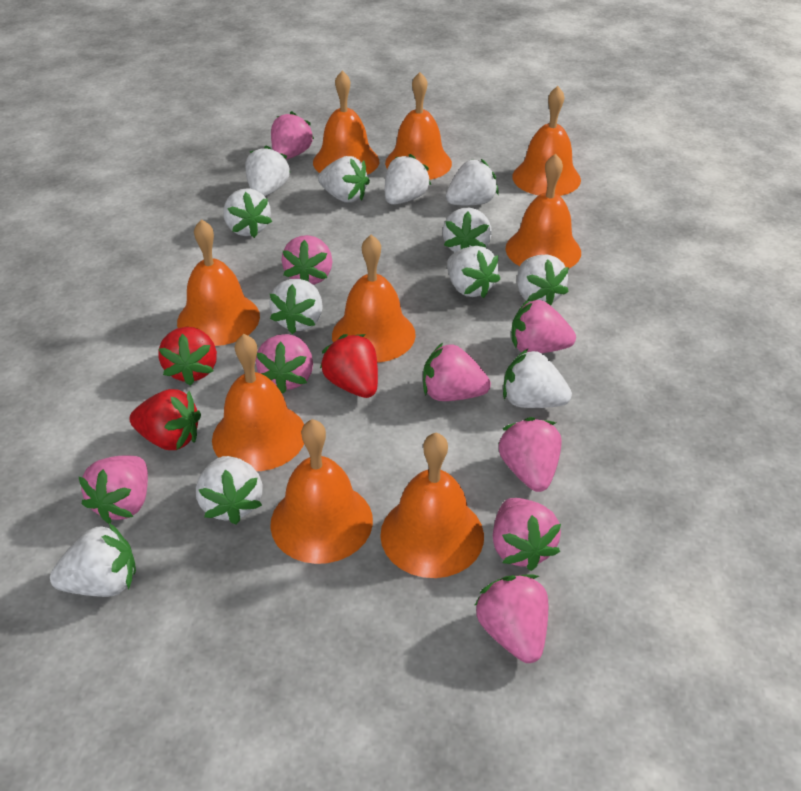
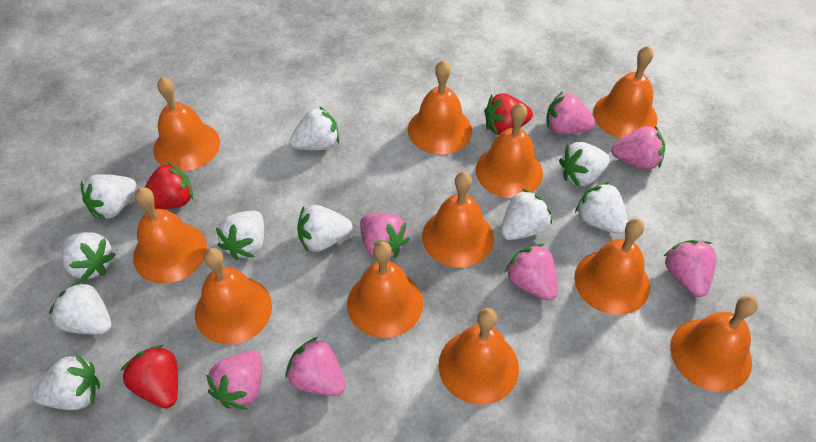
orange bell: [177,219,260,346] [212,334,304,471] [270,419,373,564] [313,71,379,175] [332,235,416,362] [380,433,484,578] [385,72,452,180] [506,154,581,268] [512,86,581,196] = 9 -> [133,187,207,283] [154,77,220,171] [195,248,272,345] [347,241,423,338] [408,60,472,155] [422,172,494,268] [438,308,519,405] [476,103,543,198] [574,218,650,315] [593,46,658,139] [670,295,758,392] = 11
pink strawberry: [79,455,148,524] [255,334,313,394] [271,111,314,160] [281,235,333,285] [423,343,491,401] [474,574,548,663] [493,498,561,571] [499,417,562,492] [511,299,576,353] = 9 -> [206,351,262,410] [285,337,346,396] [360,213,410,258] [505,244,558,301] [546,91,596,134] [611,126,665,170] [664,240,716,297] = 7
white strawberry: [50,523,136,597] [196,456,263,524] [223,188,272,238] [245,145,291,196] [269,279,323,334] [318,156,370,203] [385,154,431,205] [442,208,492,252] [446,159,499,205] [447,246,500,298] [503,349,572,408] [517,255,569,306] = 12 -> [32,353,100,410] [49,280,112,335] [62,232,116,282] [81,174,137,220] [216,211,264,260] [289,106,339,150] [297,205,352,252] [501,189,552,240] [559,142,610,187] [575,182,628,234] = 10

